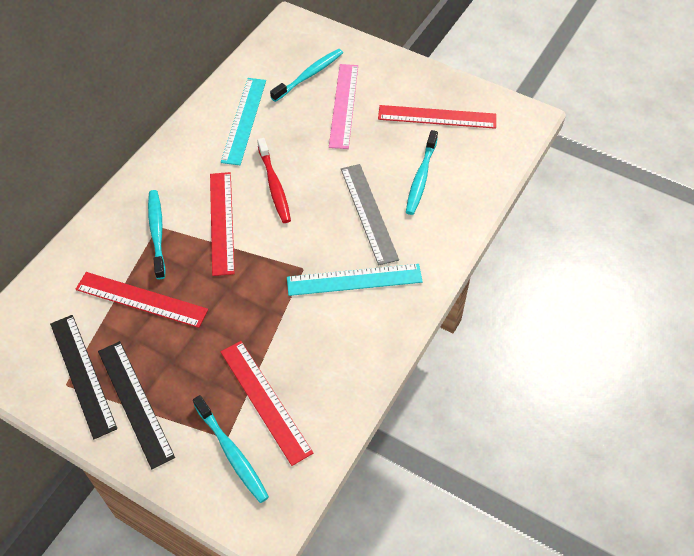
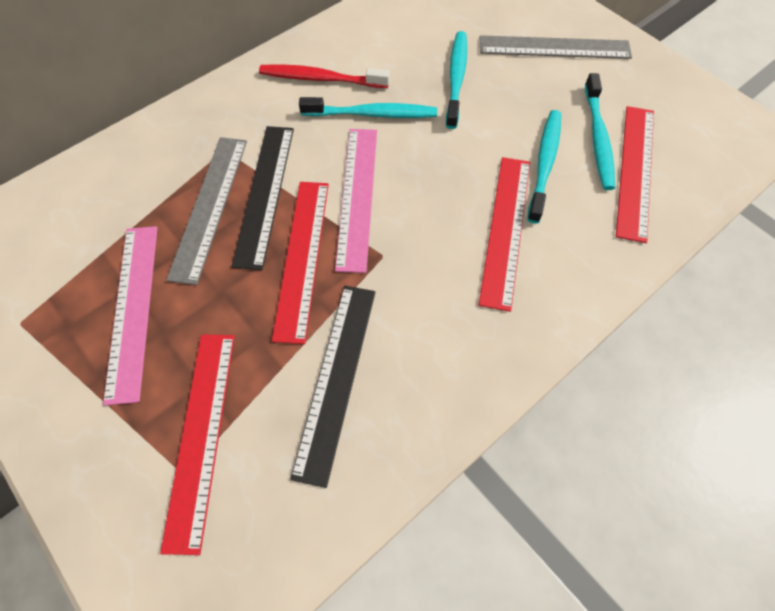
grey ruler: [341,164,399,266] = 1 -> [166,137,247,285] [480,35,632,59] = 2
pink ruler: [329,64,358,149] = 1 -> [103,226,158,406] [335,129,377,273] = 2
turquoise ruler: [221,78,266,165] [287,264,423,296] = 2 -> none = 0

